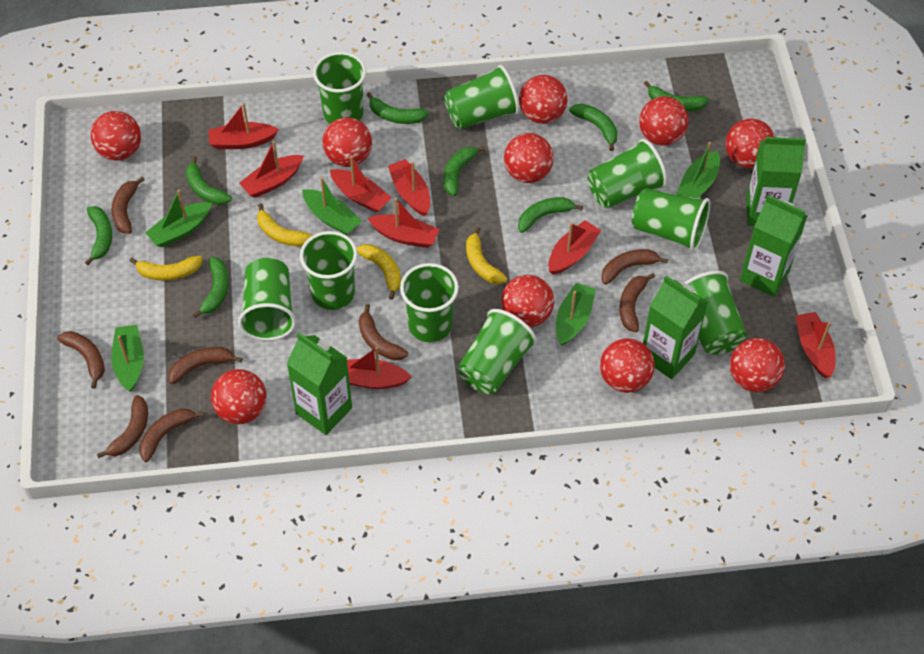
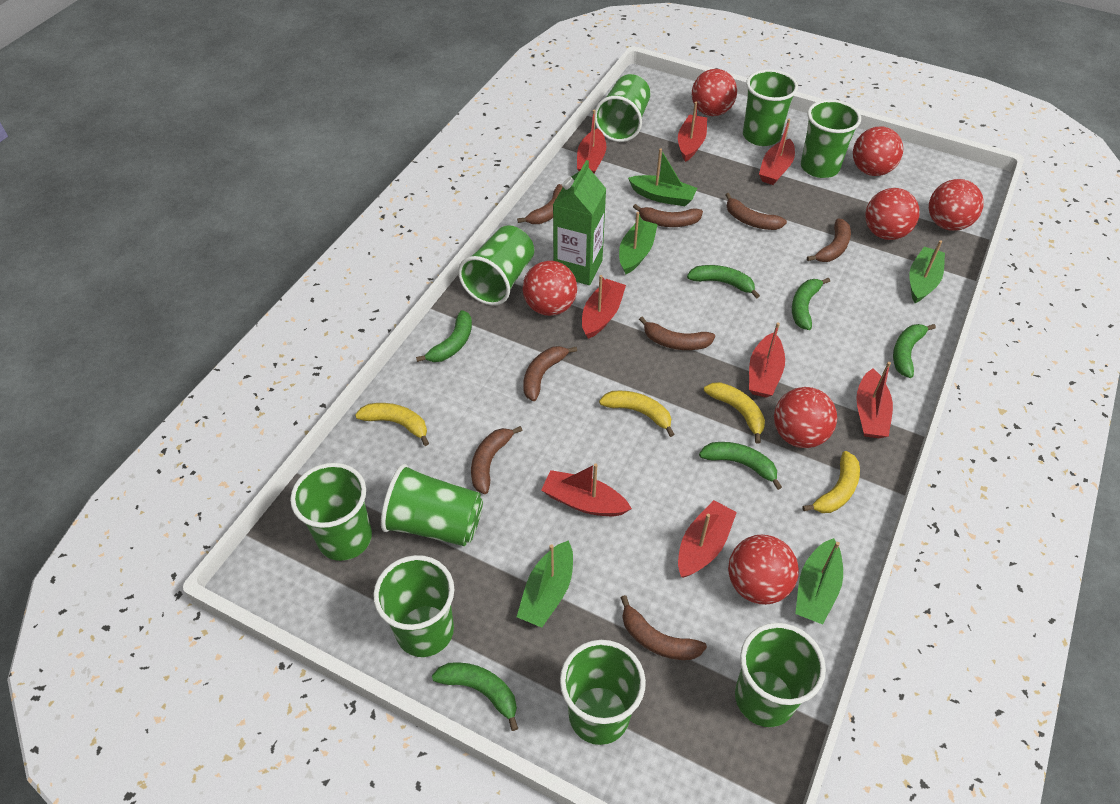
green banana: [85,206,112,265] [186,156,232,205] [193,257,229,318] [366,92,429,124] [443,146,486,196] [518,197,583,233] [569,104,618,151] [644,81,709,111] = 8 -> [416,310,472,362] [432,662,518,731] [687,265,760,299] [699,442,782,490] [792,277,830,330] [893,324,936,378] = 6
green carton: [287,333,352,435] [643,275,708,379] [740,195,807,297] [746,136,806,226] = 4 -> [553,160,606,285] = 1
red ball: [91,111,141,161] [211,369,267,424] [323,117,372,167] [501,275,554,327] [504,133,554,183] [519,75,567,124] [600,338,655,393] [639,96,688,145] [725,119,775,168] [730,338,785,392] = 10 -> [523,261,577,316] [692,69,737,116] [728,535,799,605] [774,387,837,448] [853,127,903,176] [865,188,920,240] [929,179,984,231] = 7

